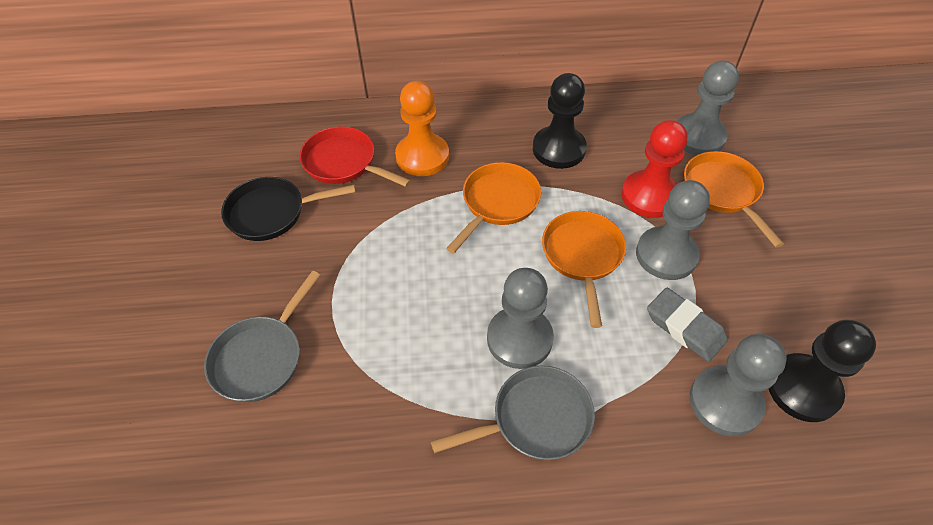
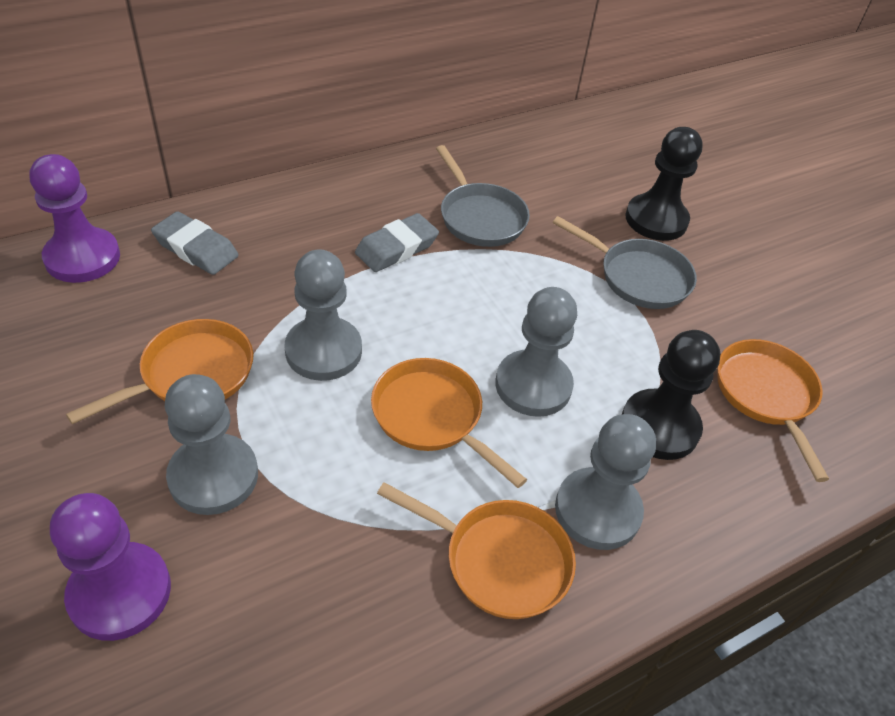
black pan: [221,177,356,241] = 1 -> none = 0
grey eraser: [647,288,728,362] = 1 -> [151,211,239,275] [355,213,439,272] = 2
orange pan: [446,162,541,253] [542,211,626,328] [684,151,784,248] = 3 -> [66,319,253,424] [371,358,527,488] [377,482,576,619] [717,339,829,482] = 4
orange pawn: [395,81,449,176] = 1 -> none = 0
purple pawn: none = 0 -> [29,154,120,283] [50,493,171,641] = 2
red pan: [299,126,411,187] = 1 -> none = 0
red pawn: [621,120,688,218] = 1 -> none = 0

